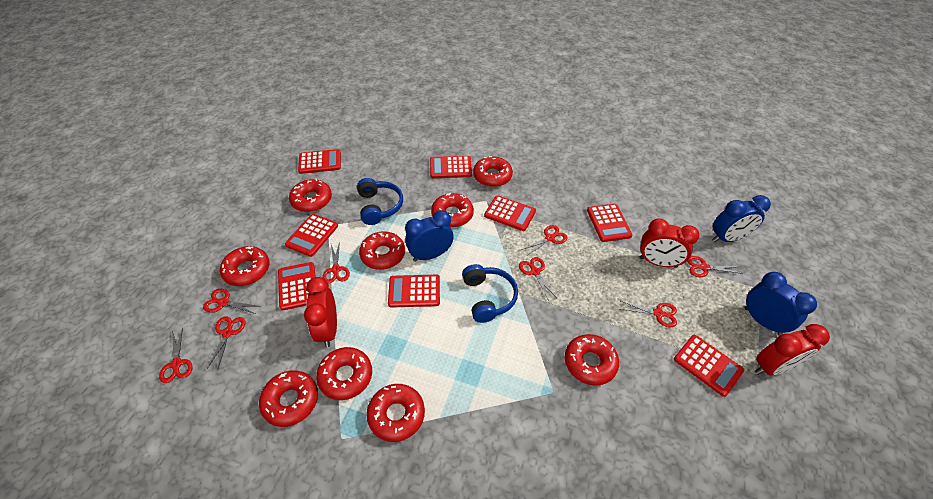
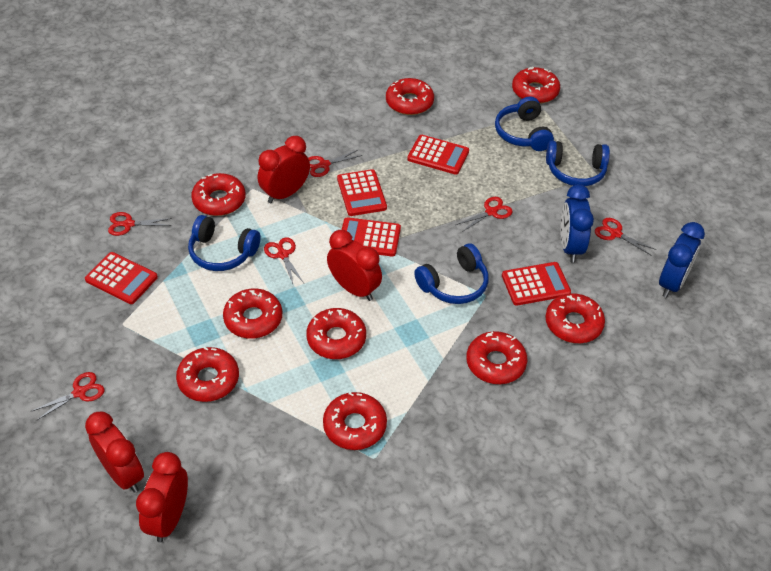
blue clock: [405,210,454,261] [712,195,771,242] [744,272,817,336] = 3 -> [561,185,594,263] [659,222,705,298] = 2
blue headphones: [357,178,403,225] [462,264,518,323] = 2 -> [188,215,260,271] [414,243,489,304] [495,97,554,151] [546,141,610,186] = 4
red calculator: [278,262,316,310] [285,214,338,257] [298,149,341,174] [388,275,440,308] [430,156,472,178] [484,195,536,231] [587,204,632,242] [674,335,744,397] = 8 -> [85,252,158,304] [337,169,387,216] [342,217,401,256] [407,135,469,175] [502,262,571,306] = 5
red clock: [304,277,337,347] [639,218,699,268] [755,324,830,376] = 3 -> [85,411,144,493] [136,452,188,542] [258,136,310,203] [327,230,382,301] = 4
red scissors: [159,327,193,383] [203,289,257,314] [207,316,246,370] [322,241,350,284] [519,257,557,301] [521,225,568,256] [620,301,677,327] [687,256,743,277] = 8 -> [32,372,104,421] [108,212,172,236] [264,238,304,286] [308,149,363,177] [456,197,513,232] [595,218,657,256] = 6

